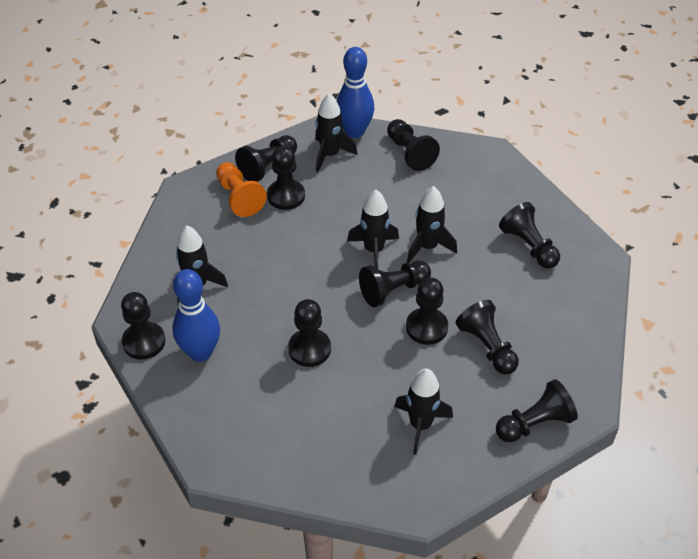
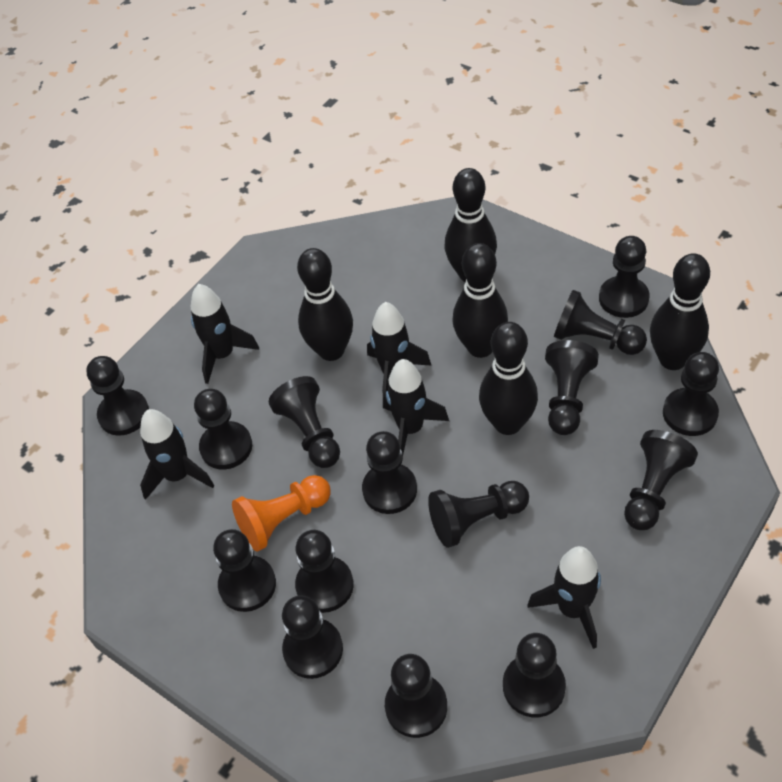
black bowling pin: none = 0 -> [297,248,353,361] [445,168,497,282] [452,243,508,358] [479,322,538,435] [650,253,710,370] = 5
black pawn: [121,292,165,360] [235,135,297,182] [267,146,305,210] [288,299,331,367] [359,261,431,307] [387,119,440,171] [406,277,448,345] [456,300,519,374] [496,379,578,442] [499,202,560,269] = 10 -> [86,356,149,436] [194,389,252,469] [213,529,276,612] [269,376,340,468] [282,595,343,679] [295,530,354,613] [362,431,417,514] [385,654,447,738] [428,481,529,548] [503,633,566,717] [545,340,599,435] [554,290,647,355] [599,236,650,318] [624,430,698,530] [663,352,719,436] = 15
blue bowling pin: [173,269,220,362] [337,47,374,138] = 2 -> none = 0

